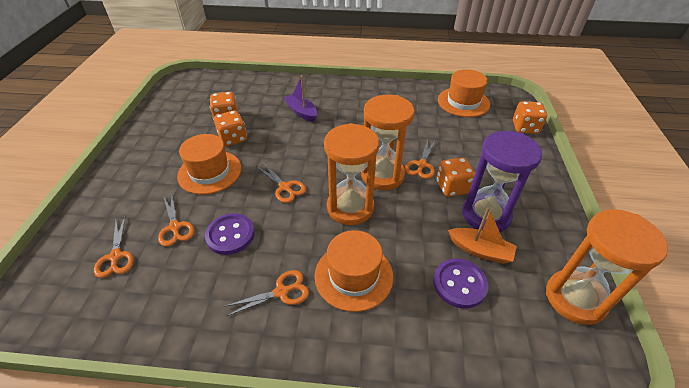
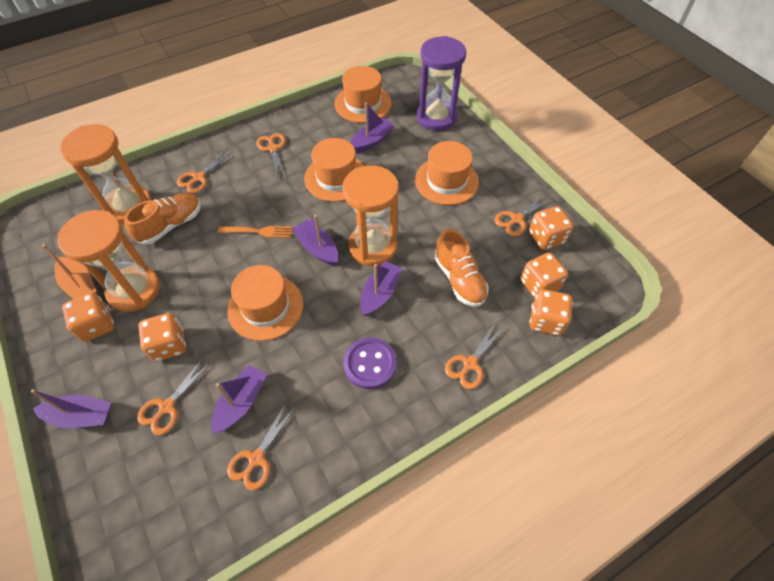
orange dice: [210,92,238,120] [214,110,247,146] [436,157,475,197] [513,101,547,134] = 4 -> [62,292,114,342] [138,313,186,362] [521,252,568,298] [529,206,573,250] [529,289,573,336] = 5
orange fork: none = 0 -> [218,226,293,238] = 1
orange hat: [177,134,241,195] [315,230,394,312] [438,69,490,117] = 3 -> [227,265,303,341] [304,138,364,202] [334,66,392,123] [415,141,479,205] = 4
orange scissors: [94,217,134,278] [158,195,194,246] [224,270,309,316] [256,163,306,203] [405,139,436,179] = 5 -> [137,358,210,435] [177,150,233,194] [227,403,294,491] [256,133,286,176] [445,322,503,389] [495,195,551,236] = 6
orange shoe: none = 0 -> [124,193,201,244] [434,229,489,307] = 2
purple boat: [284,75,317,122] = 1 -> [31,389,111,428] [211,365,267,434] [293,215,338,266] [350,103,395,153] [360,261,402,316] = 5
purple button: [205,213,255,255] [433,259,488,309] = 2 -> [343,338,397,389] = 1

